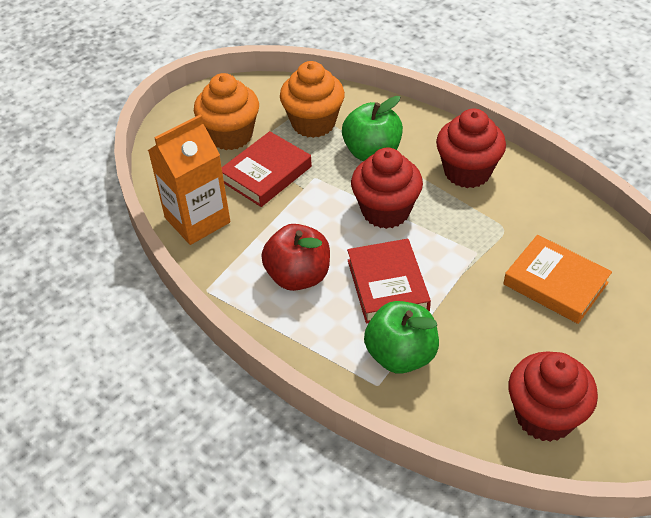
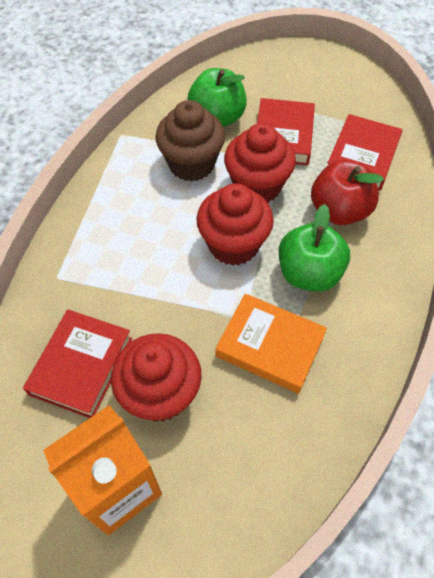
brown cupcake: none = 0 -> [155,100,225,181] = 1
orange cupcake: [194,73,259,150] [280,61,345,138] = 2 -> none = 0
red book: [222,131,312,207] [347,239,431,323] = 2 -> [23,309,132,418] [257,98,315,165] [328,114,403,190] = 3

